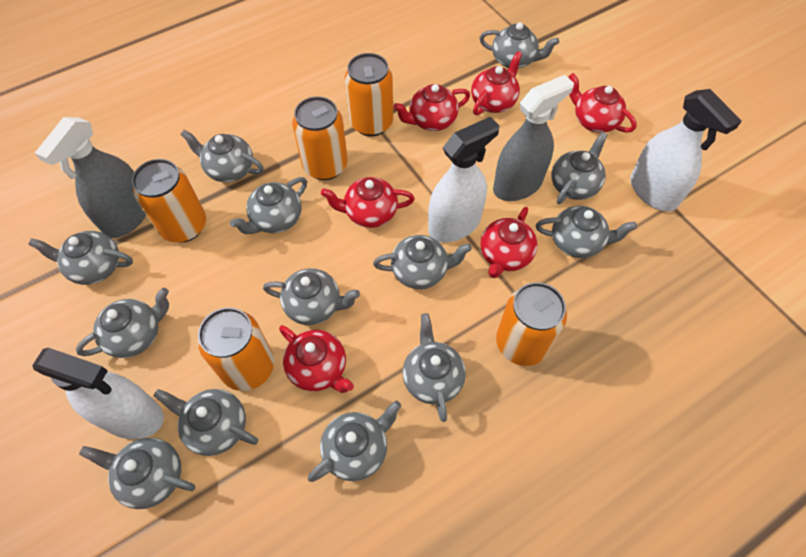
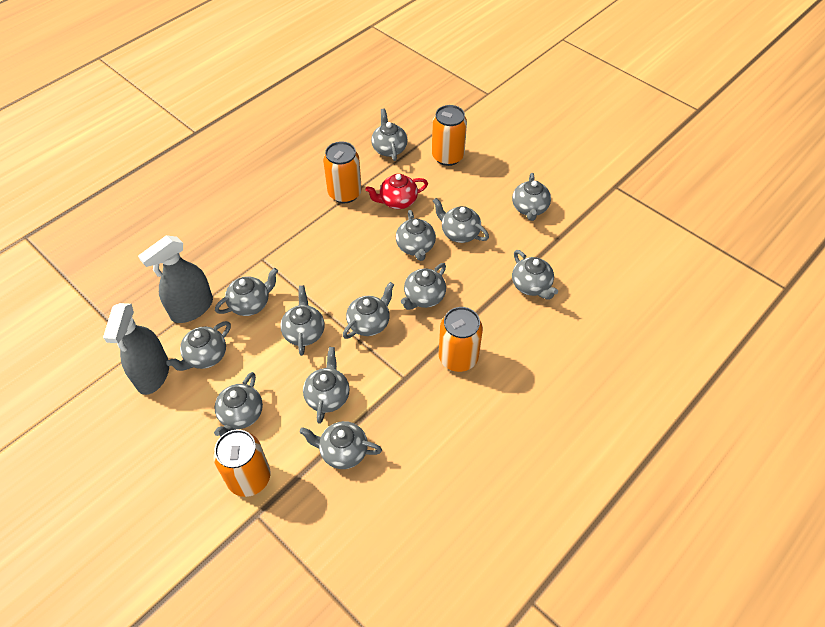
orange can: [132,159,206,243] [198,307,274,391] [292,96,348,180] [345,53,393,137] [496,282,567,366] = 5 -> [213,429,270,497] [323,141,362,203] [432,105,467,166] [439,307,483,372] = 4
red teapot: [279,325,354,393] [321,177,415,228] [393,84,470,131] [471,51,522,115] [480,207,537,278] [568,73,637,133] = 6 -> [365,174,428,209] = 1
white spray bottle: [32,348,164,439] [428,117,500,242] [630,89,742,212] = 3 -> none = 0

